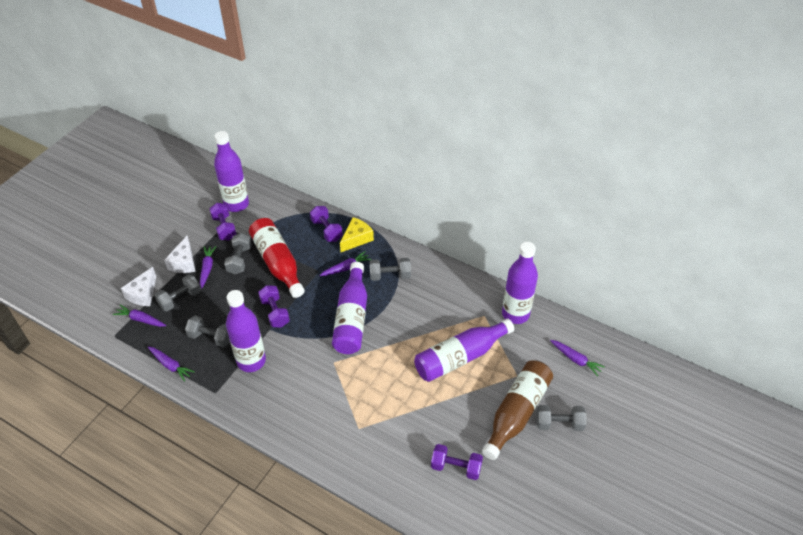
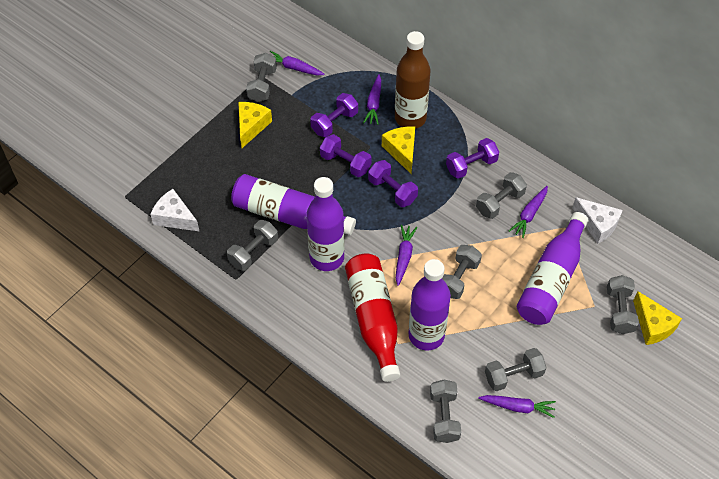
grey dumbbell: [155,274,201,311] [185,315,230,347] [224,233,252,274] [369,258,411,281] [536,405,587,431] = 5 -> [227,220,278,271] [246,53,277,102] [430,380,461,443] [442,245,482,299] [476,172,527,219] [485,348,547,391] [607,275,639,334] = 7
purple bottle: [214,131,249,212] [226,290,266,372] [332,262,367,354] [414,319,514,382] [502,242,538,324] = 5 -> [231,174,356,235] [306,177,344,271] [409,259,451,351] [516,212,588,325] = 4
yellow cheese: [340,217,374,252] = 1 -> [238,102,272,148] [382,126,415,174] [633,291,682,345] = 3

